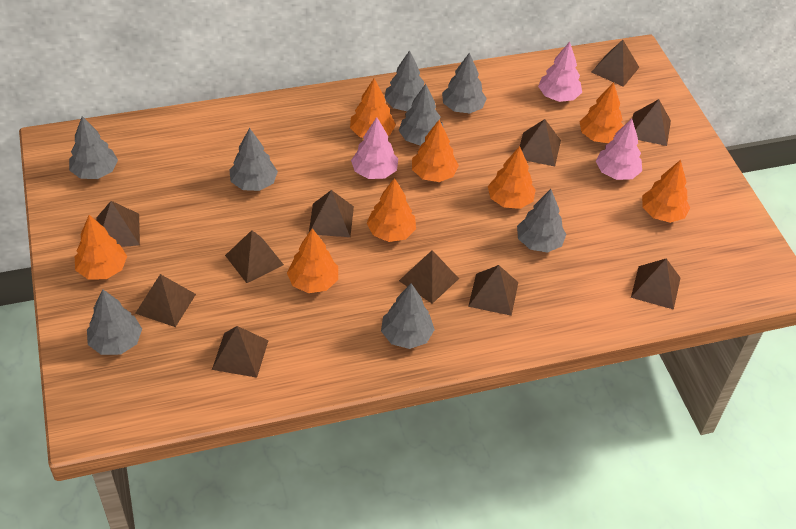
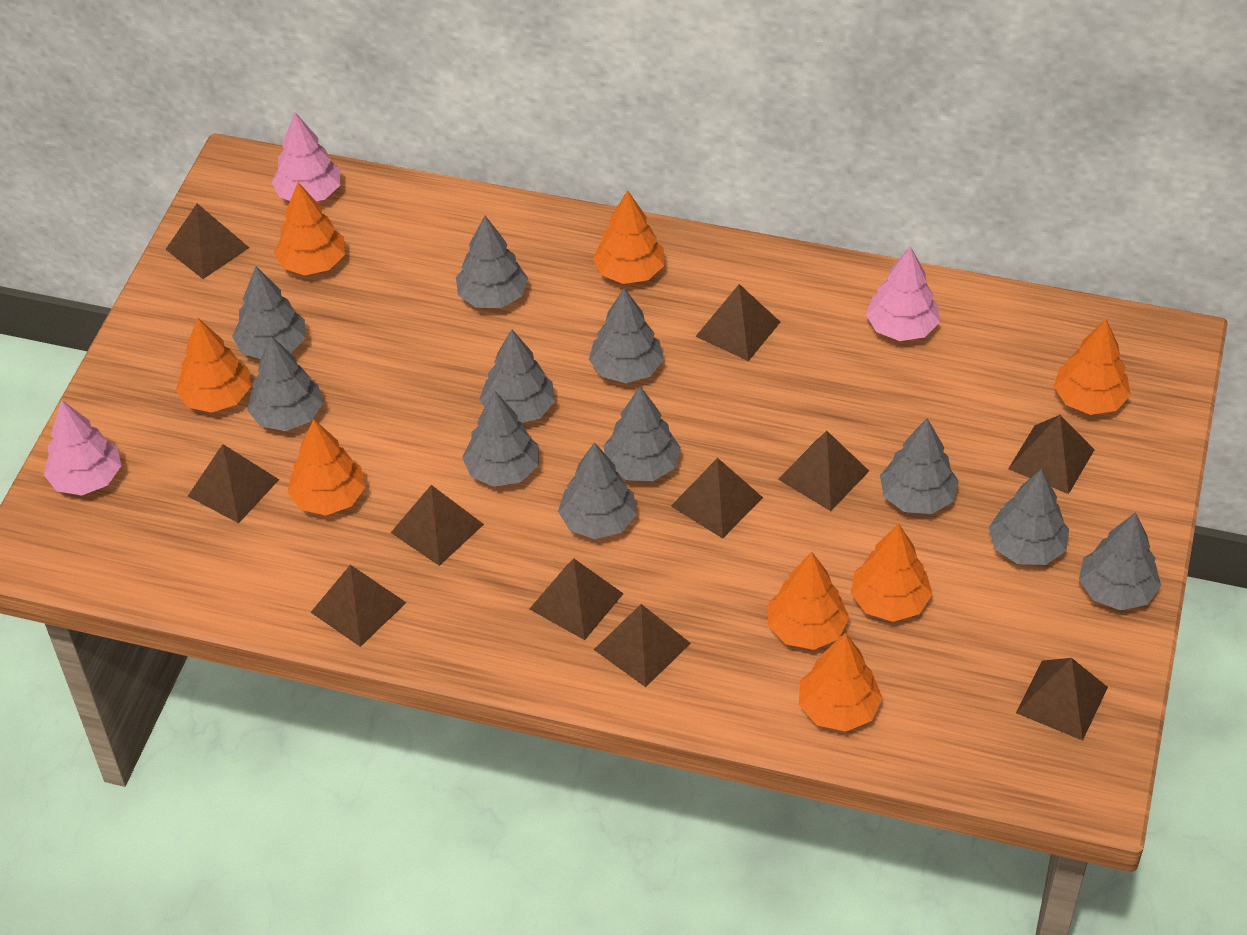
grey tree: [69,116,118,179] [87,289,142,355] [230,128,278,191] [381,283,435,349] [385,50,424,112] [399,84,444,146] [442,52,487,113] [517,189,566,253] = 8 -> [232,266,306,359] [247,336,323,431] [456,216,528,308] [462,391,539,487] [479,329,555,423] [558,442,637,539] [589,288,664,383] [603,386,681,481] [880,418,959,514] [989,469,1069,565] [1079,512,1161,610] = 11

